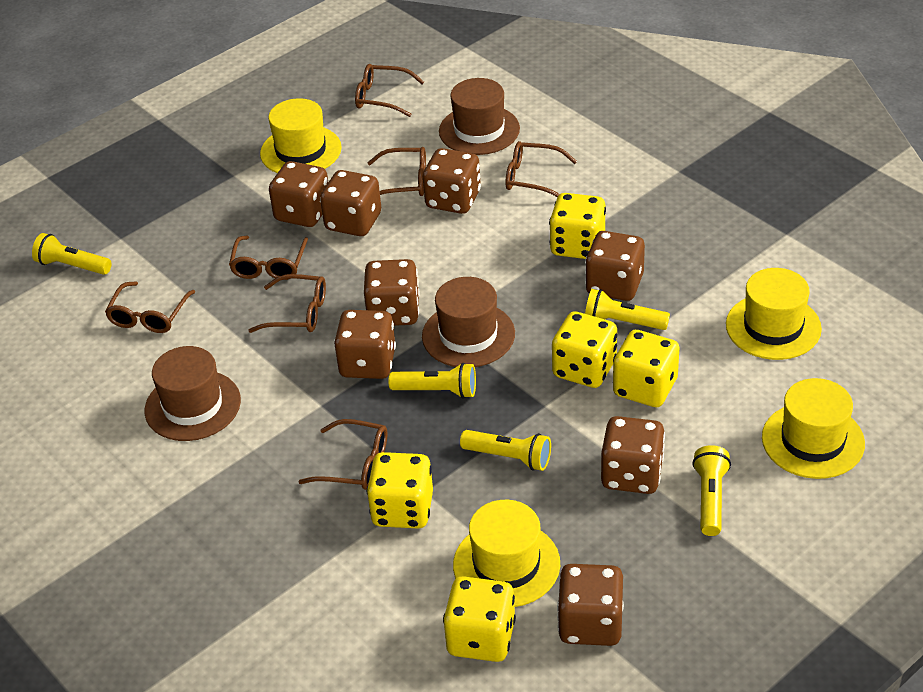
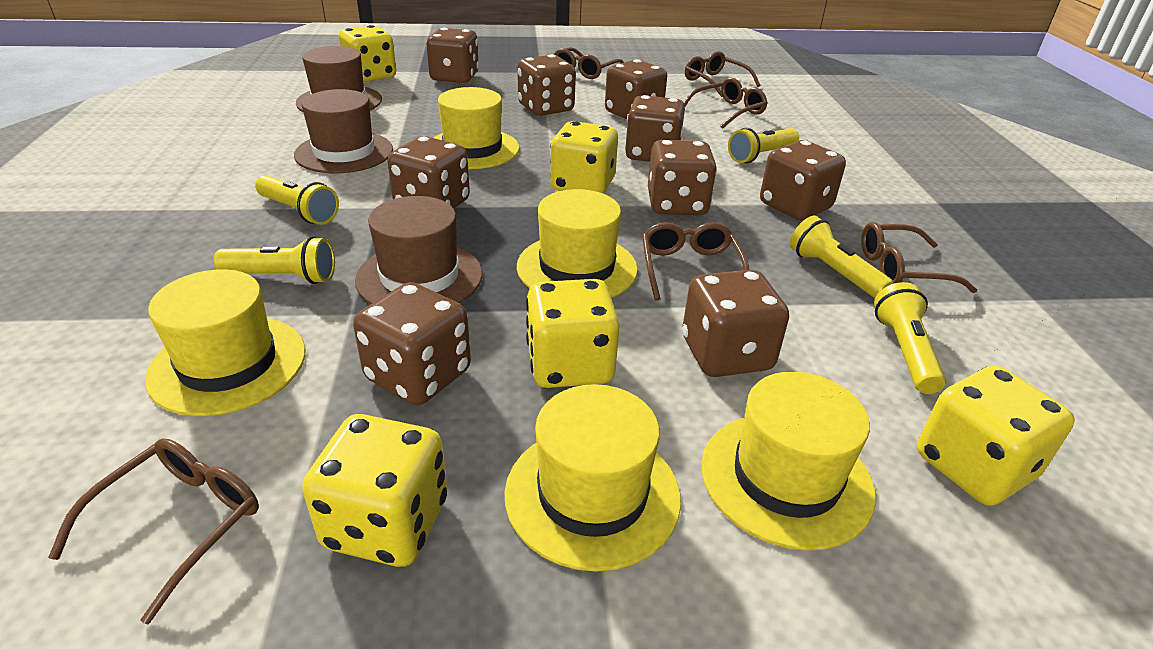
brown dice: [269,161,328,227] [320,170,381,236] [334,310,396,379] [364,259,420,326] [423,148,481,214] [557,564,624,646] [585,231,645,301] [601,416,665,494] = 8 -> [353,282,471,405] [387,136,470,209] [426,28,479,83] [517,54,576,116] [605,59,667,119] [625,95,685,162] [648,140,717,215] [682,270,789,377] [760,140,846,220] = 9
brown glasses: [105,281,195,333] [229,236,308,280] [248,274,326,333] [298,419,387,490] [355,64,424,117] [367,147,426,196] [505,141,577,197] = 7 -> [48,438,259,624] [553,47,624,79] [642,222,749,300] [684,78,768,129] [685,51,760,97] [861,222,977,293] = 6
yellow hat: [260,98,342,173] [453,500,560,607] [726,268,822,360] [762,378,865,479] = 4 -> [145,269,306,416] [433,87,519,169] [504,384,681,572] [517,189,638,298] [701,372,875,551] = 5

